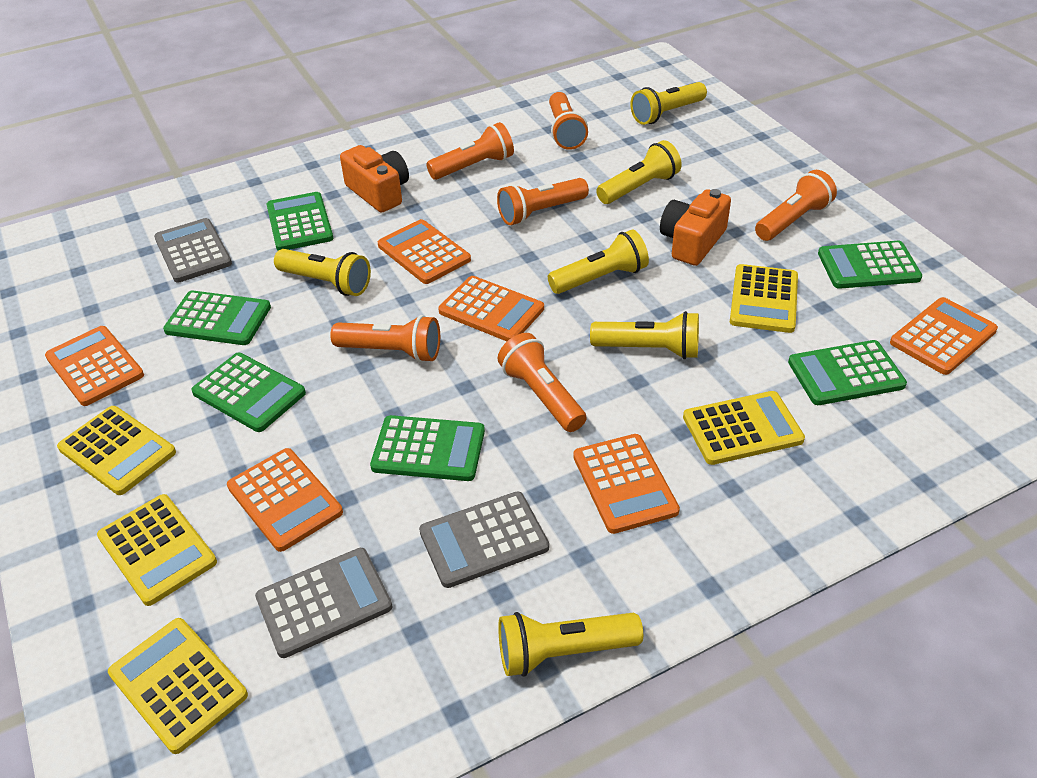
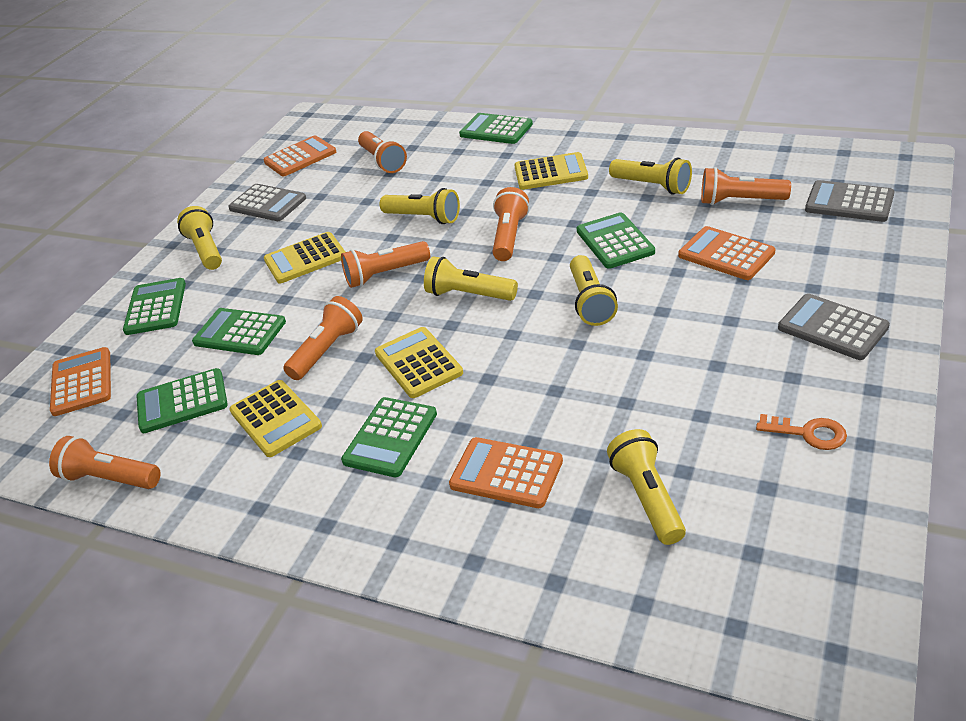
orange calculator: [45,326,144,406] [227,448,343,552] [378,219,471,284] [438,276,544,341] [573,434,680,534] [890,297,998,375] = 6 -> [50,347,111,416] [263,135,336,177] [449,437,563,508] [678,226,775,280] = 4
orange camera: [340,145,409,213] [660,189,731,266] = 2 -> none = 0
orange key: none = 0 -> [756,414,847,450] = 1
yellow calculator: [57,406,176,495] [97,494,217,606] [108,618,248,754] [683,391,805,465] [730,264,798,333] = 5 -> [229,380,322,457] [264,232,345,284] [375,327,463,398] [514,152,588,190] = 4

